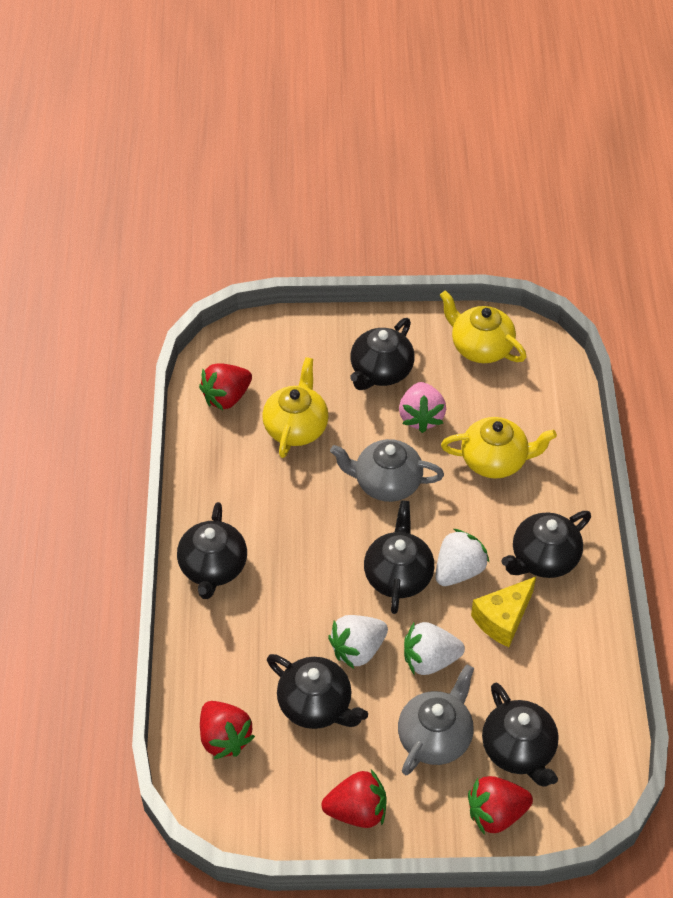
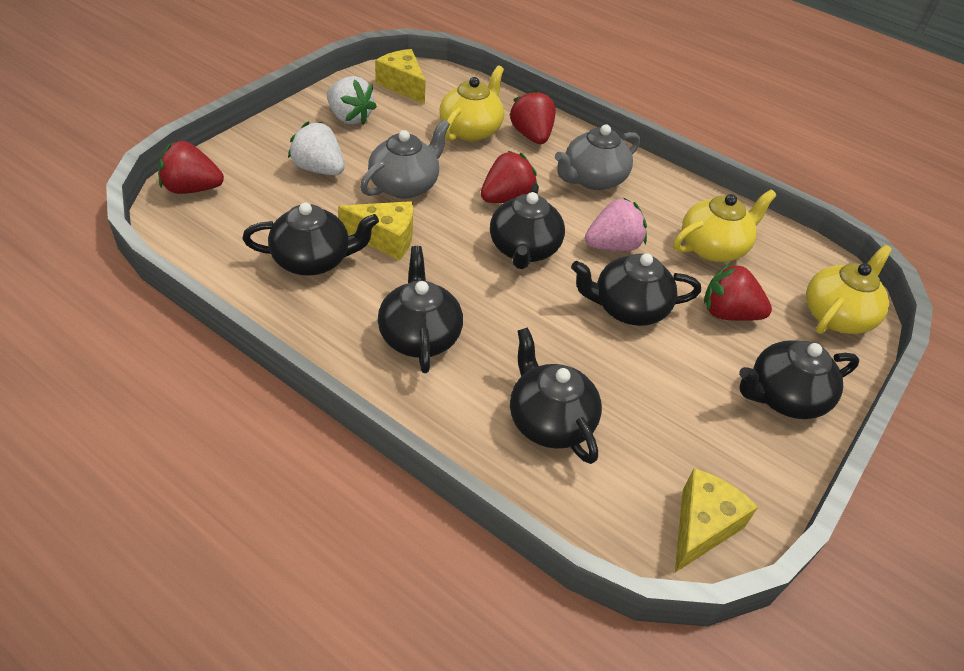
white strawberry: [328,615,388,669] [404,622,465,675] [435,529,490,586] = 3 -> [288,122,344,175] [327,76,377,125] = 2
yellow cheese: [471,577,536,647] = 1 -> [338,201,413,260] [375,49,426,104] [675,468,758,573] = 3

